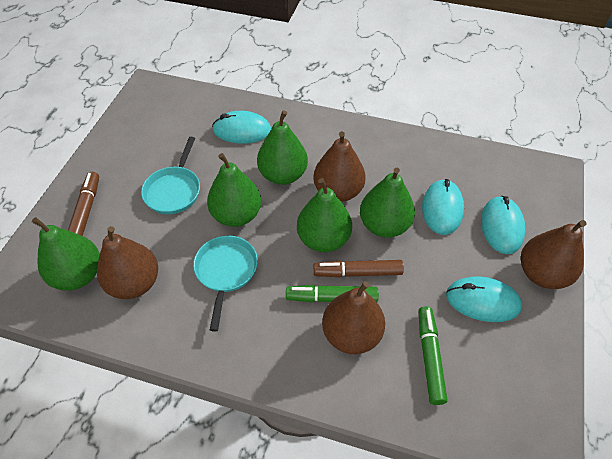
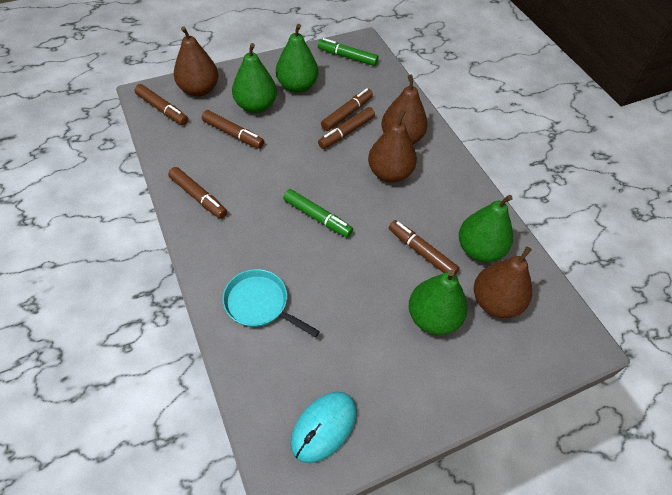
brown marker: [68,172,99,236] [314,260,404,277] = 2 -> [135,84,188,125] [168,167,227,219] [202,110,264,149] [318,107,375,149] [321,88,373,131] [389,220,460,275] = 6
green pear: [32,217,100,290] [207,153,261,227] [257,110,308,185] [297,178,352,252] [360,168,415,238] = 5 -> [232,43,277,113] [276,24,319,93] [409,270,467,335] [459,195,513,262] = 4
turquoise mouse: [212,111,271,144] [422,179,464,235] [446,276,522,322] [481,196,525,254] = 4 -> [291,392,356,463] = 1
turquoise pan: [141,137,200,214] [193,236,258,332] = 2 -> [223,269,320,337] = 1

